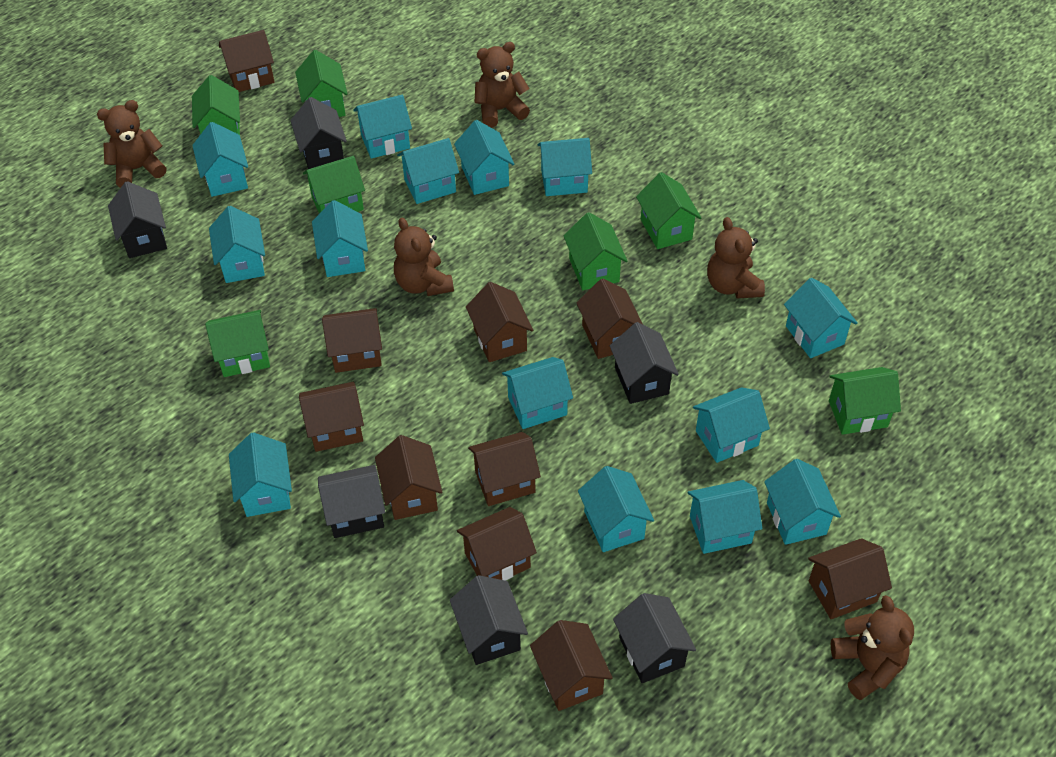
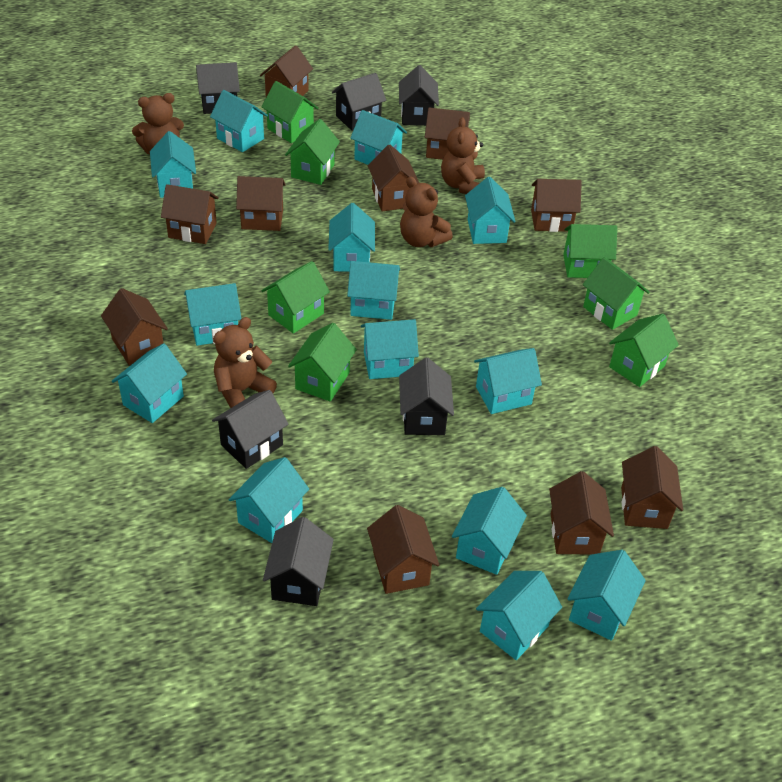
brown teddy bear: [97,100,167,188] [394,218,454,296] [475,42,530,128] [707,217,765,298] [831,595,914,700] = 5 -> [132,93,184,154] [213,317,277,408] [400,176,453,247] [441,117,485,194] = 4

